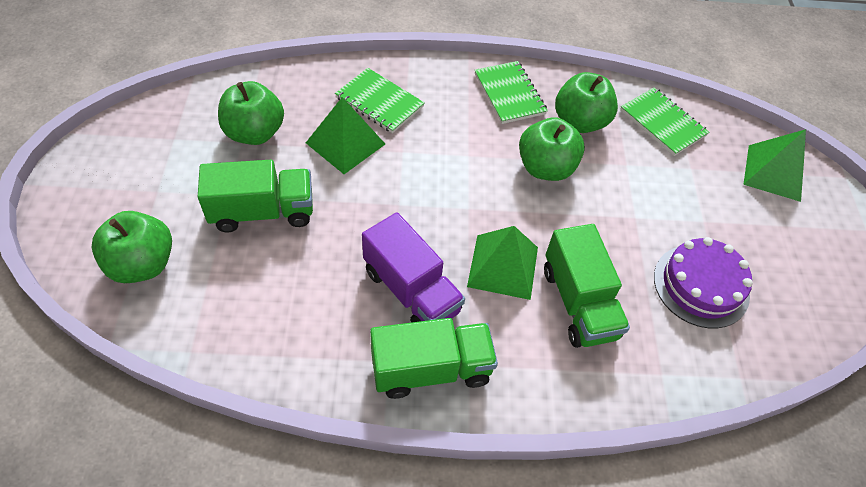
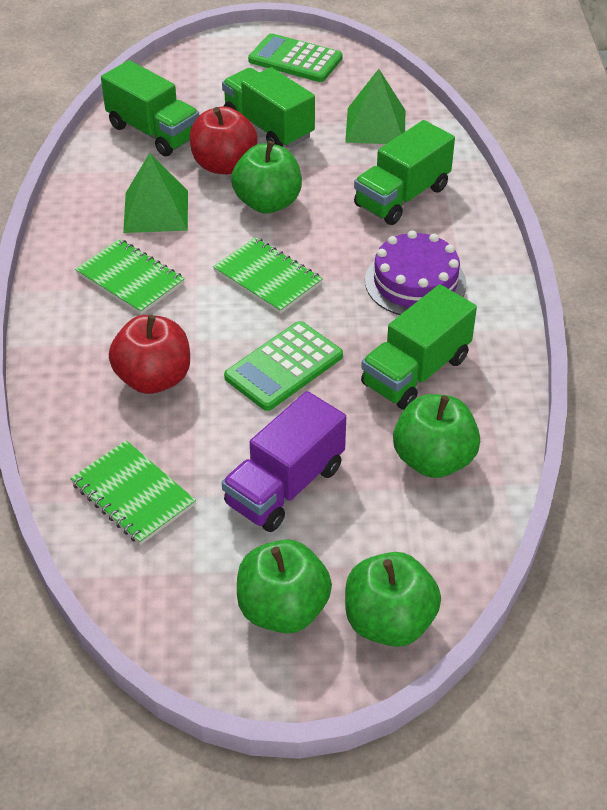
green calculator: none = 0 -> [224,321,343,411] [248,33,342,82] = 2
green pyramid: [306,97,385,174] [467,226,538,300] [743,129,806,202] = 3 -> [123,153,188,233] [345,69,405,144] = 2
green truck: [198,160,313,232] [370,318,498,399] [544,224,630,348] = 3 -> [101,60,199,156] [222,67,315,148] [354,120,455,225] [361,284,477,410] = 4
red apple: none = 0 -> [109,315,190,394] [190,106,258,174] = 2

